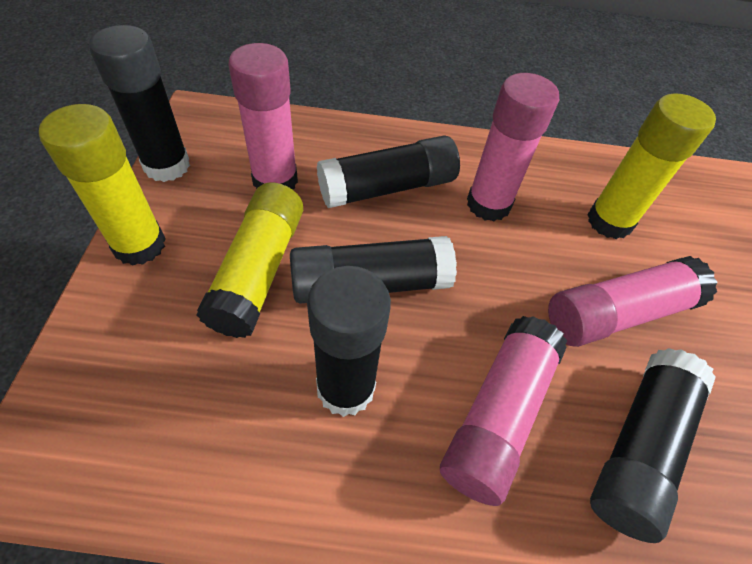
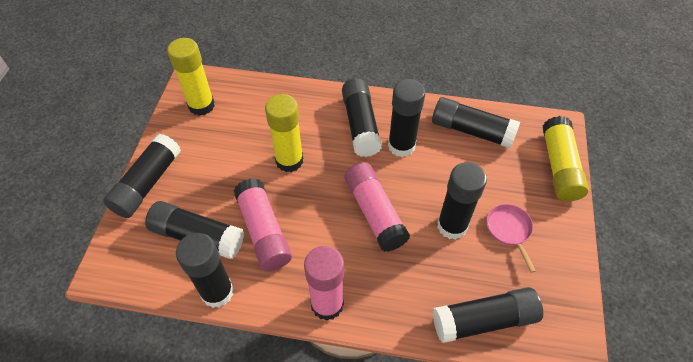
black glue stick: [89,25,190,182] [290,236,457,304] [307,266,391,417] [317,135,460,208] [590,348,716,543] = 5 -> [103,134,181,218] [145,201,244,259] [176,233,234,308] [342,78,382,157] [388,79,425,157] [432,97,520,148] [433,287,543,343] [437,162,487,240] = 8
pink glue stick: [228,43,298,190] [440,316,567,506] [467,73,559,222] [548,256,717,347] = 4 -> [233,178,292,271] [304,246,344,321] [344,162,410,252] = 3
pink pan: none = 0 -> [487,204,536,273] = 1

